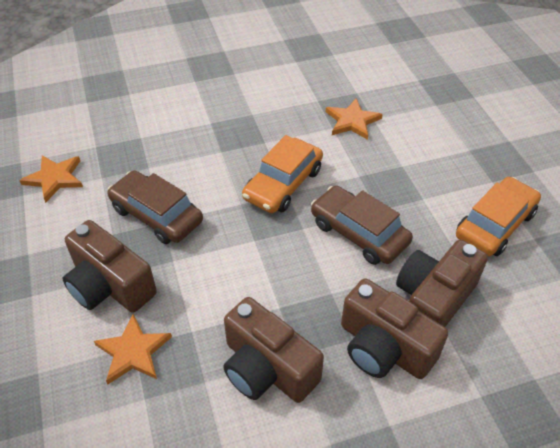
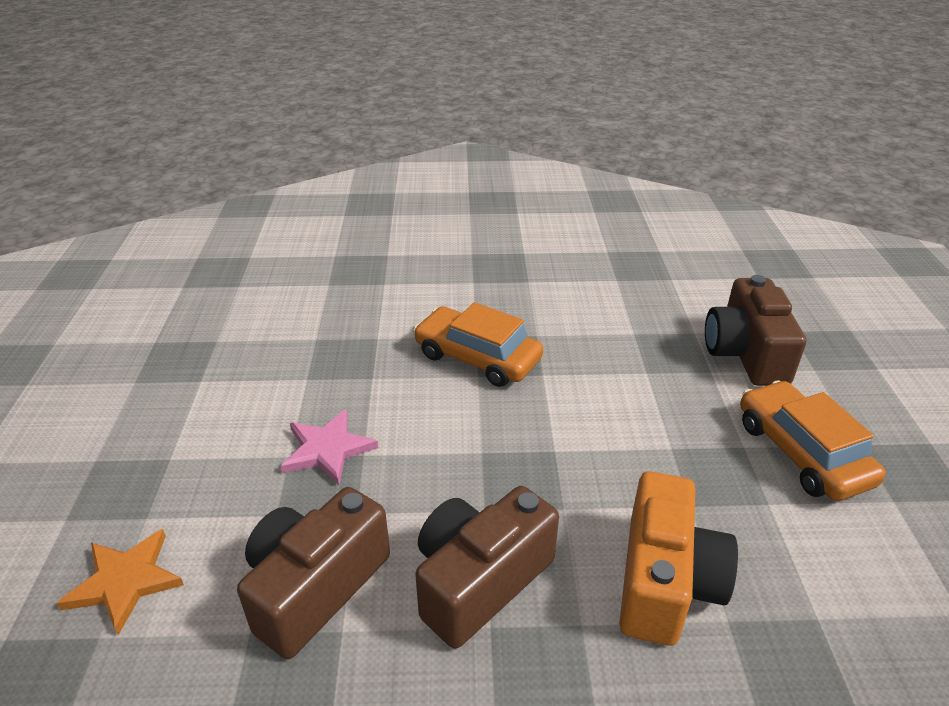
brown camera: [63,220,157,313] [223,297,324,403] [341,278,448,379] [396,240,488,327] = 4 -> [237,487,390,659] [415,486,559,649] [705,275,806,386] = 3
brown car: [107,170,203,244] [311,185,413,265] = 2 -> none = 0
orange camera: none = 0 -> [619,471,738,646] = 1
orange star: [19,155,83,203] [94,314,172,385] [326,98,383,140] = 3 -> [57,529,184,635] = 1
pink star: none = 0 -> [281,409,378,485] = 1

